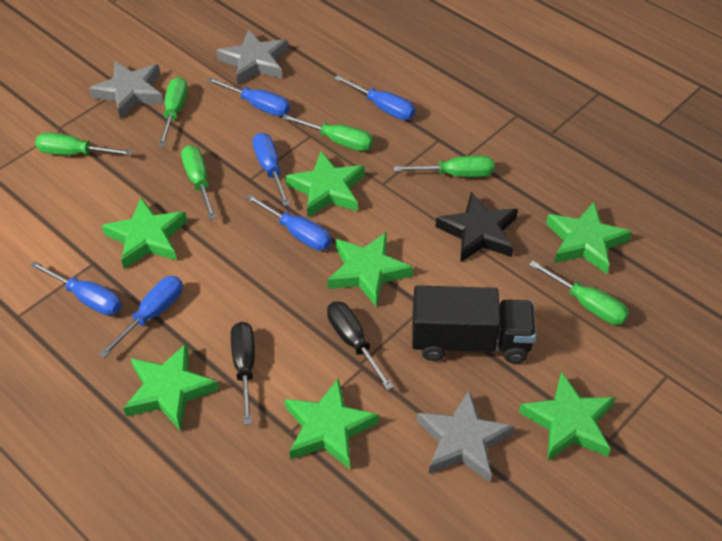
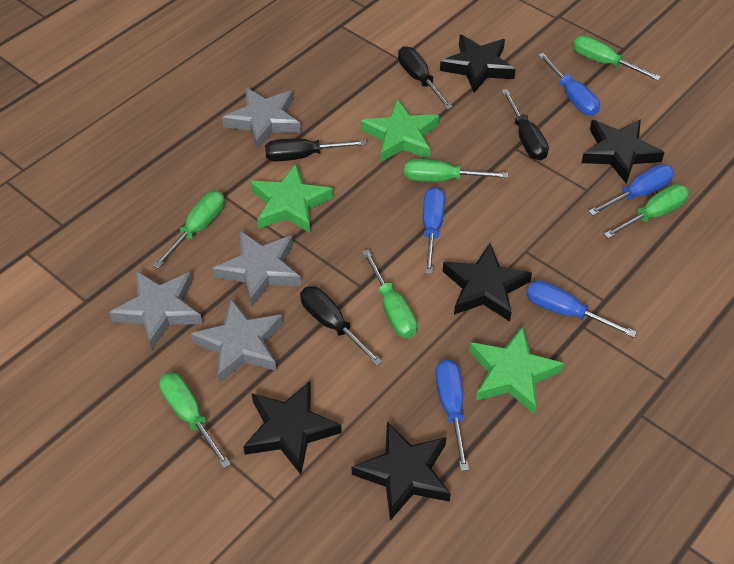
black screwdriver: [231,322,255,425] [327,301,394,390] = 2 -> [265,138,367,162] [300,286,383,366] [398,46,453,110] [501,89,549,161] = 4
black star: [435,192,518,262] = 1 -> [243,381,342,475] [352,422,451,521] [440,34,516,93] [443,244,532,322] [582,119,665,184] = 5
black truck: [412,285,536,364] = 1 -> none = 0
blue screwdriver: [30,261,122,316] [99,276,183,358] [207,77,290,116] [246,194,332,250] [253,133,290,206] [334,75,415,120] = 6 -> [423,187,445,274] [435,359,469,471] [526,280,637,338] [538,53,600,116] [588,164,674,216] = 5
green star: [102,198,187,269] [123,343,219,431] [284,378,379,469] [285,151,365,217] [327,232,413,307] [519,372,615,461] [546,202,632,274] = 7 -> [250,164,333,233] [361,99,439,162] [469,326,564,414] = 3
grey star: [89,61,164,119] [217,29,288,85] [417,391,515,482] = 3 -> [109,271,203,350] [191,299,283,383] [213,231,301,307] [222,87,301,150] = 4

